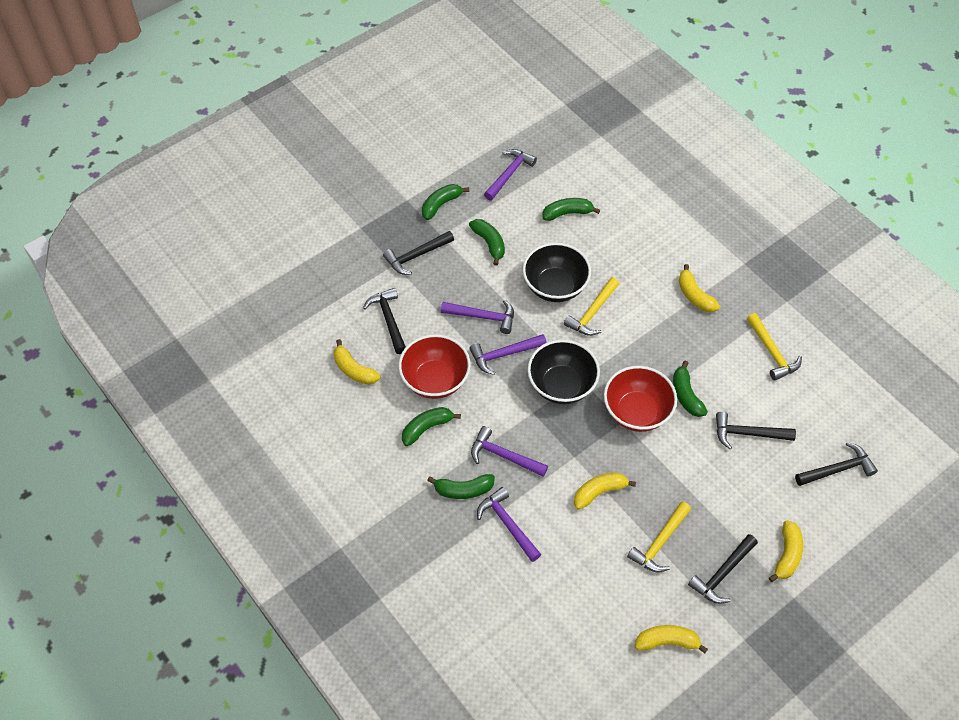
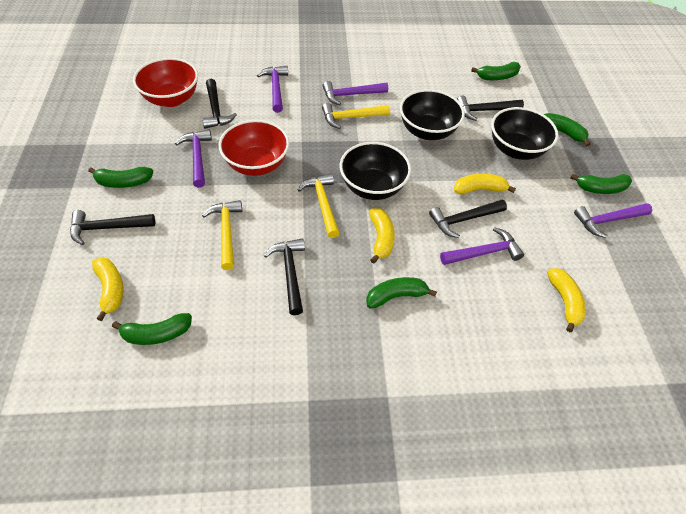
black bowl: [523,243,591,302] [528,340,600,404] = 2 -> [340,142,411,200] [400,89,465,140] [491,107,558,160] = 3
yellow banana: [334,339,380,385] [574,472,636,510] [635,625,708,654] [679,264,720,312] [769,520,803,582] = 5 -> [92,257,124,321] [370,208,395,264] [454,174,516,195] [547,268,586,332] = 4

